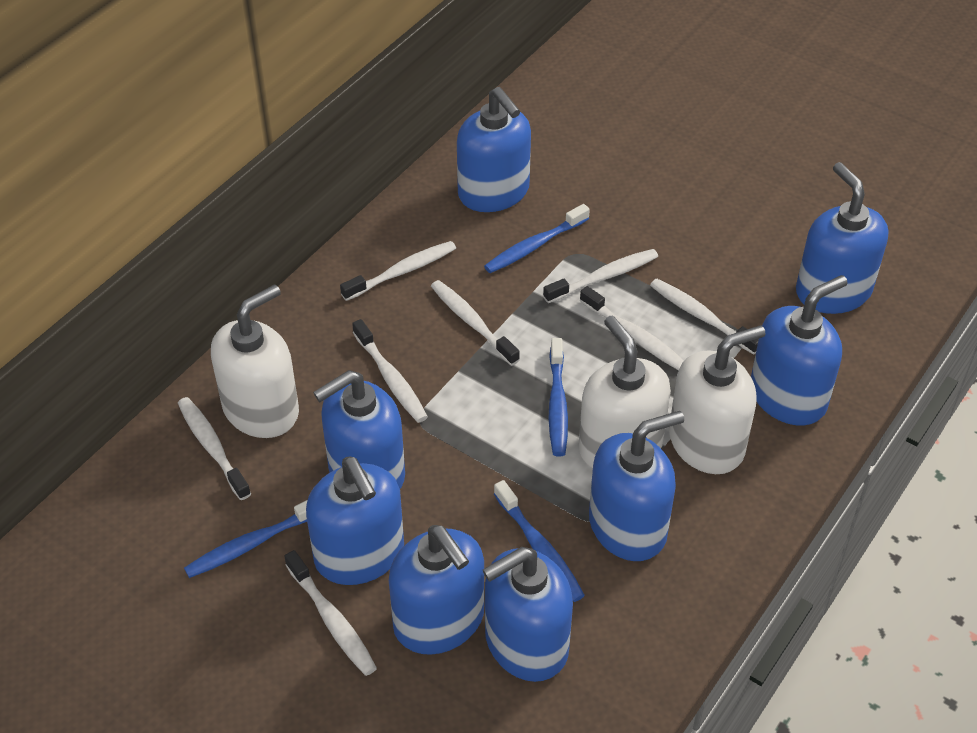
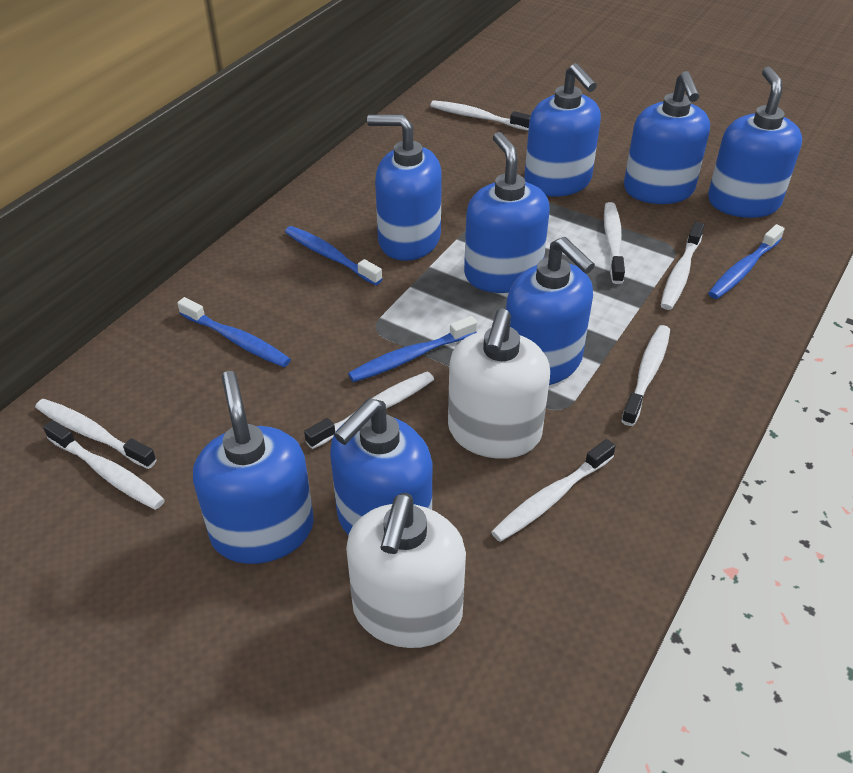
white soap dispenser: [211,284,299,438] [579,316,671,468] [669,325,766,474] = 3 -> [346,493,466,648] [448,309,550,459] = 2

